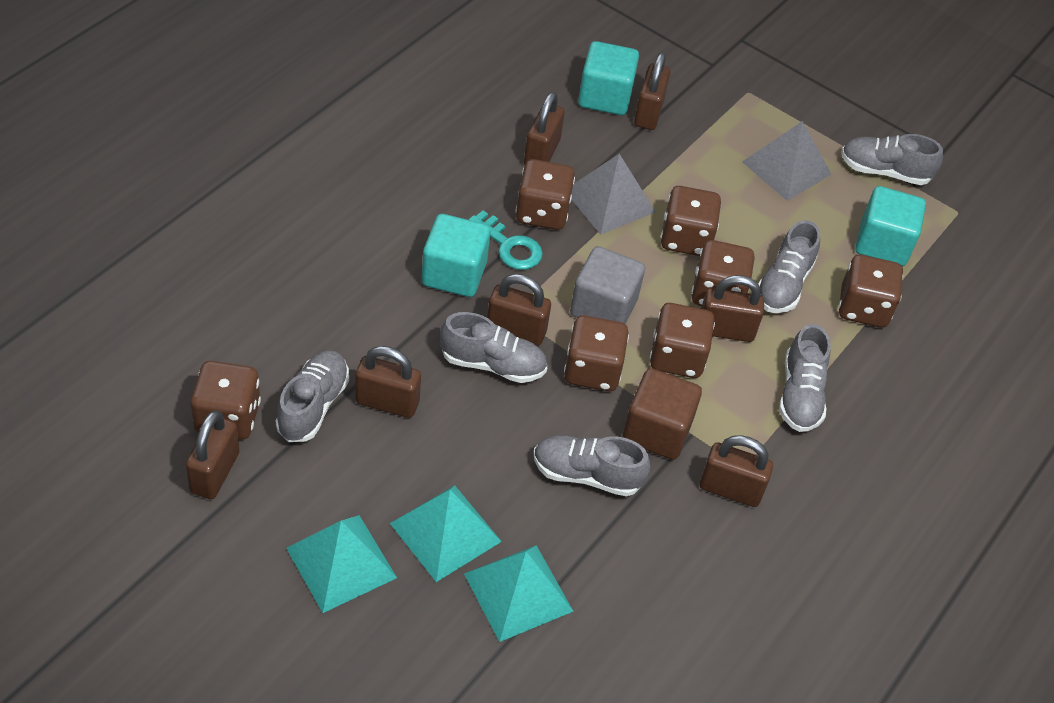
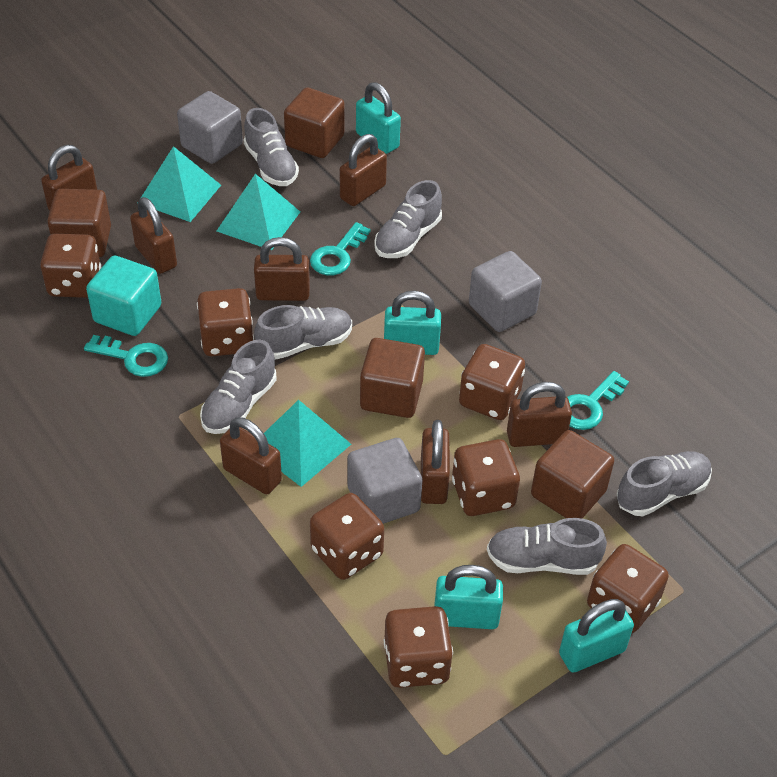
brown cube: [622,368,702,460] = 1 -> [47,189,111,257] [284,87,345,158] [360,338,425,418] [531,430,614,518] = 4
grey cube: [570,246,645,324] = 1 -> [177,91,243,164] [347,438,422,524] [469,251,542,332] = 3
grey pyramid: [572,154,656,235] [742,121,832,201] = 2 -> none = 0
turquoise cube: [422,214,490,297] [578,41,639,115] [855,186,926,266] = 3 -> [86,255,161,336] = 1
turquoise key: [469,210,543,270] = 1 -> [84,335,168,377] [310,222,371,275] [567,371,629,430] = 3
turquoise padlock: none = 0 -> [356,82,401,154] [384,290,441,355] [434,565,503,629] [559,599,634,673] = 4

